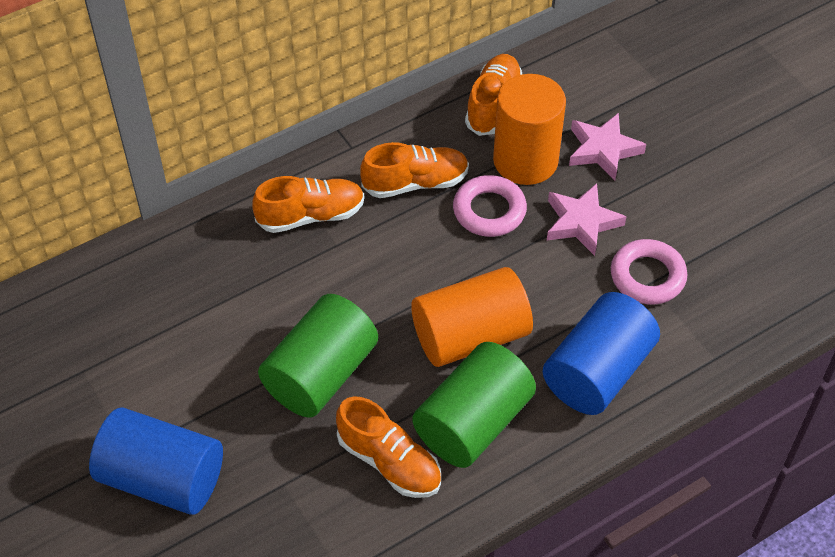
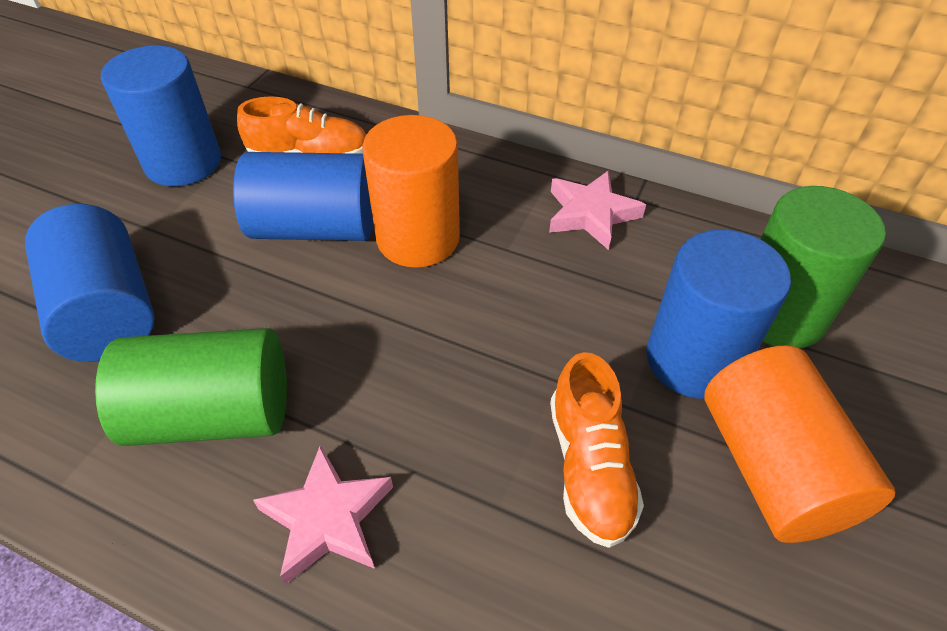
blue cylinder: [89,407,223,515] [543,292,660,415] = 2 -> [25,204,155,362] [101,45,221,186] [233,152,374,241] [646,230,791,399] = 4
orange shoe: [252,176,364,233] [336,396,441,498] [360,142,469,198] [465,54,522,136] = 4 -> [237,96,366,154] [550,352,644,548] = 2
pink ring: [453,175,527,237] [611,239,687,304] = 2 -> none = 0

